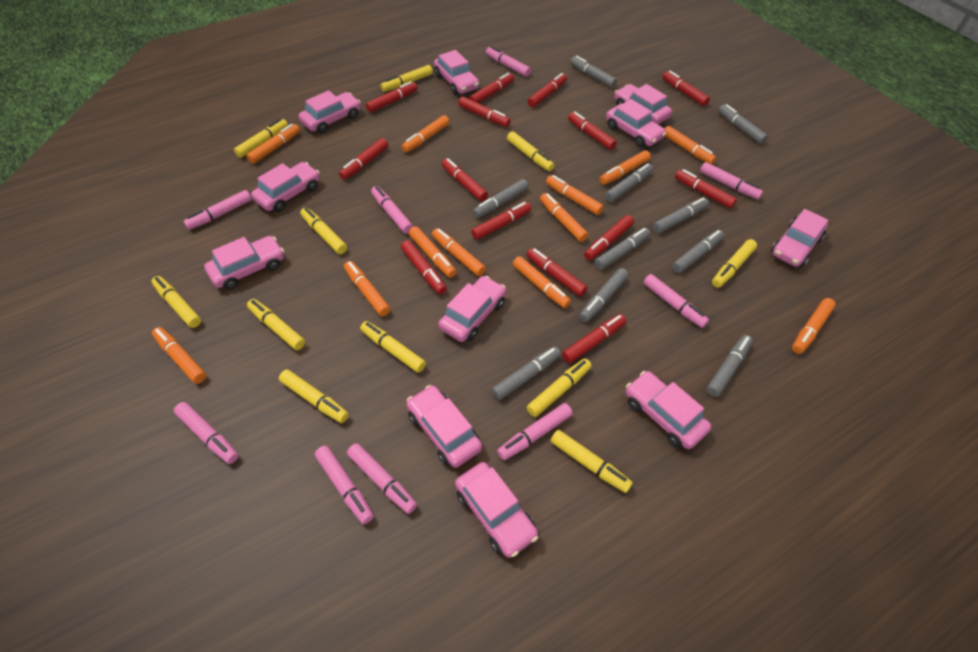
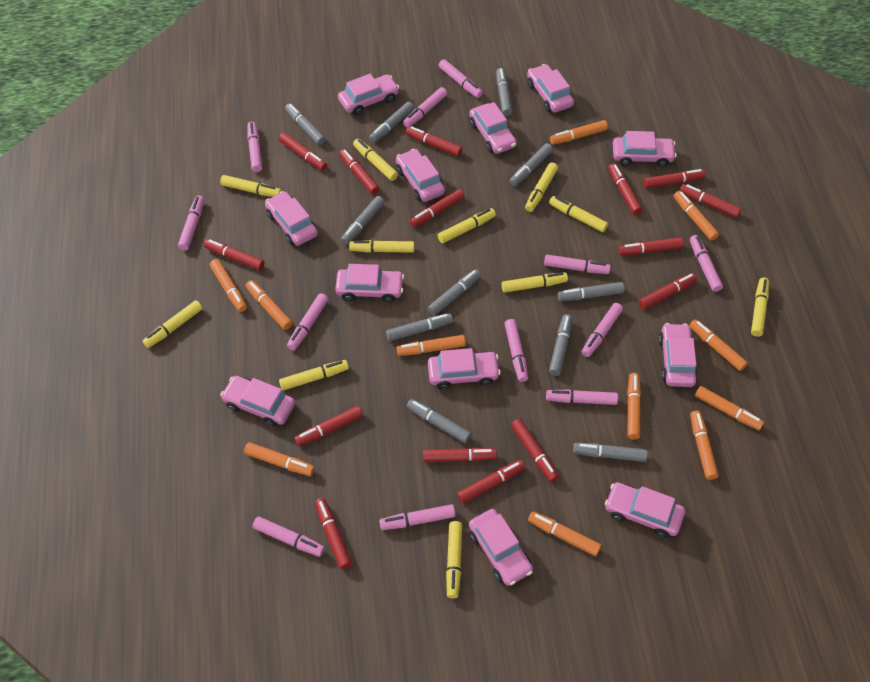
grey marker: [473,179,528,218] [492,346,561,400] [570,56,617,88] [579,268,629,322] [594,228,650,270] [605,163,653,202] [653,197,709,233] [672,230,724,273] [706,335,753,397] [718,104,768,144] = 10 -> [285,103,326,145] [341,196,385,245] [369,102,414,143] [386,313,453,341] [407,399,471,443] [428,269,481,316] [496,68,512,116] [509,143,553,186] [549,314,572,376] [558,282,625,301] [573,443,648,462] = 11
orange marker: [152,327,206,384] [246,124,300,164] [344,261,390,316] [401,115,450,153] [409,226,456,278] [432,228,486,276] [513,256,571,308] [540,193,589,242] [546,175,604,215] [599,150,651,185] [665,126,716,165] [792,298,836,354] = 12 -> [210,259,247,312] [244,442,315,476] [246,280,292,330] [397,335,466,356] [528,511,601,556] [550,120,608,145] [627,373,641,439] [674,191,719,241] [689,319,748,371] [690,411,718,480] [695,386,764,430] = 11
pink car: [204,236,284,290] [251,162,320,212] [299,90,361,134] [406,385,482,468] [434,50,479,95] [438,276,506,342] [455,462,538,558] [606,99,666,148] [615,84,672,124] [625,371,711,449] [771,209,828,267] = 11 -> [220,376,295,427] [265,191,318,246] [335,264,404,303] [338,74,399,115] [396,148,445,202] [428,348,501,390] [469,102,517,154] [469,509,533,586] [527,64,574,113] [605,482,685,538] [613,131,677,167] [658,323,698,387] = 12
pink marker: [174,402,238,464] [183,190,252,230] [314,446,374,524] [347,443,417,514] [371,186,413,234] [486,46,531,77] [497,403,573,460] [643,274,709,328] [700,162,763,199] = 9 -> [178,195,204,251] [247,122,262,172] [253,516,325,557] [287,293,328,351] [379,504,455,530] [403,87,447,128] [438,59,483,98] [504,319,528,382] [544,255,610,274] [546,390,618,405] [582,303,623,357] [690,235,723,292] = 12
red marker: [339,138,388,180] [366,81,417,113] [401,240,447,294] [442,158,488,201] [458,96,510,127] [469,72,514,103] [471,202,531,240] [526,248,588,297] [528,73,567,107] [562,314,626,363] [568,112,617,150] [584,215,634,260] [662,71,710,106] [675,169,737,208] = 14 -> [204,239,264,271] [279,132,327,171] [294,406,363,446] [315,498,352,569] [339,149,380,195] [406,126,462,157] [410,189,464,228] [423,447,497,462] [457,460,525,504] [511,419,559,482] [608,164,643,215] [618,237,683,255] [638,273,697,310] [643,169,705,189] [680,184,741,218] = 15

